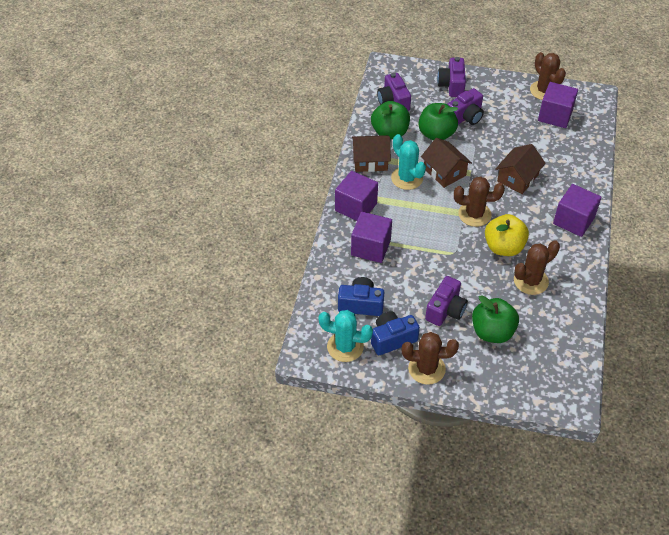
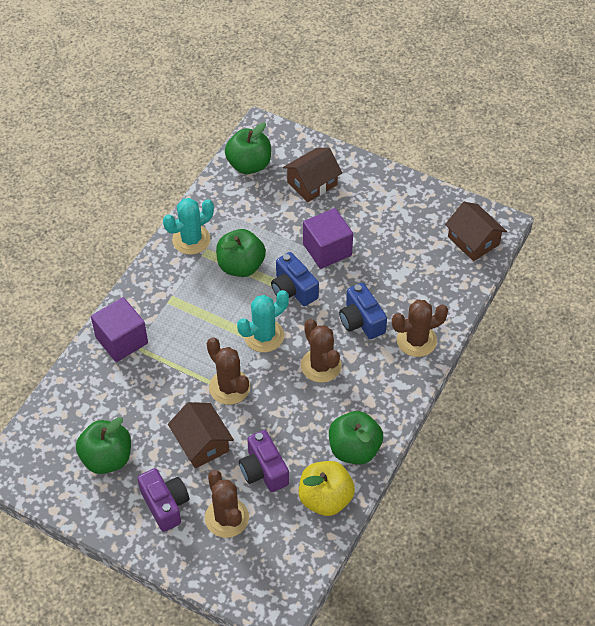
green apple: [371,101,410,139] [418,103,458,141] [472,295,519,343] = 3 -> [76,417,131,474] [216,229,266,277] [225,123,271,174] [329,411,383,464] = 4
purple camera: [377,73,411,111] [425,276,468,326] [437,57,466,97] [447,88,484,125] = 4 -> [137,468,189,532] [239,430,289,492] = 2
purple cube: [335,171,378,221] [351,212,392,263] [538,82,578,128] [553,184,601,237] = 4 -> [91,297,148,362] [303,208,353,269] = 2

